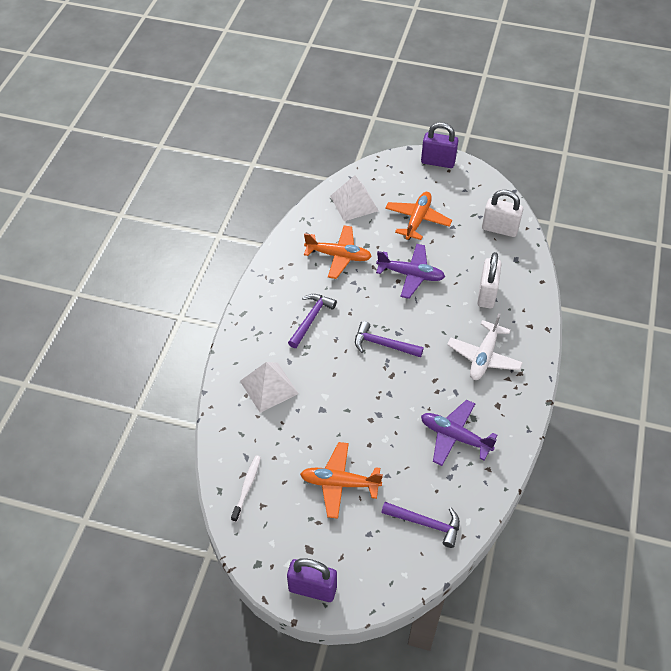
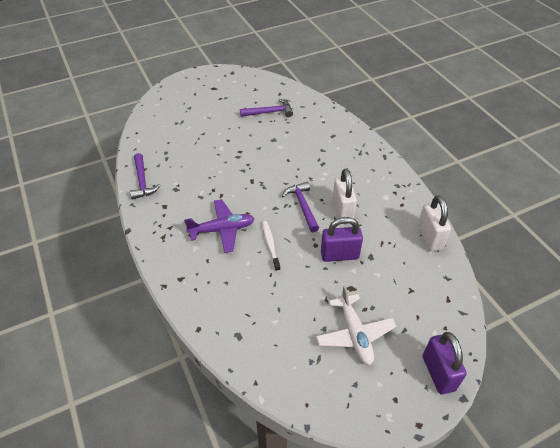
orange plane: [300,442,383,519] [304,225,372,279] [385,192,452,240] = 3 -> none = 0
purple plane: [376,244,445,299] [421,400,497,466] = 2 -> [184,199,254,253] = 1
white pyramid: [240,362,299,413] [330,175,379,221] = 2 -> none = 0

